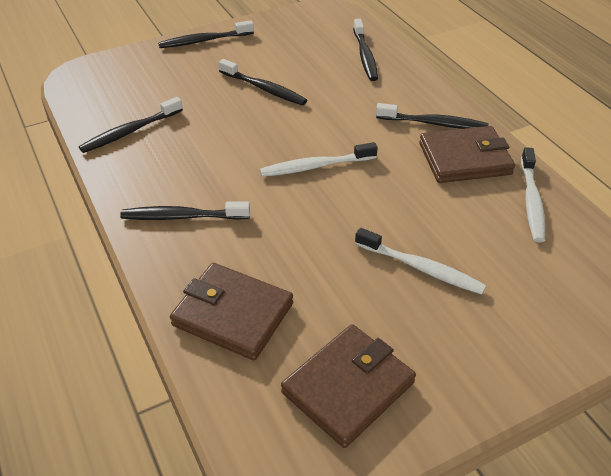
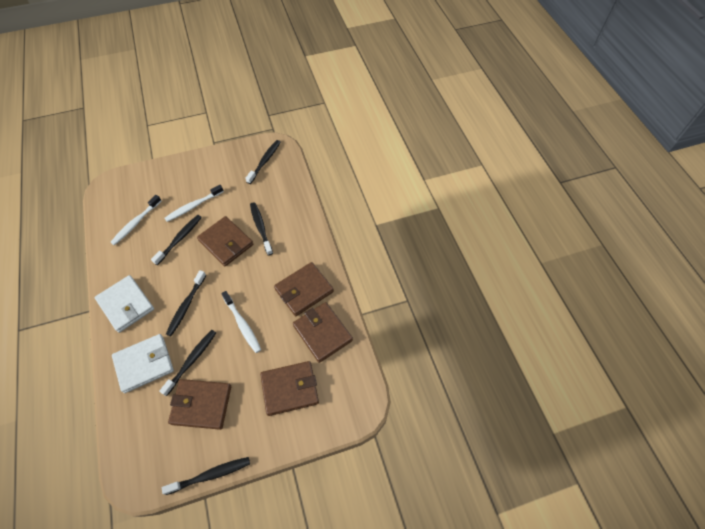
brown wallet: [170,263,293,360] [281,324,416,448] [419,126,515,183] = 3 -> [168,379,231,430] [197,216,253,266] [260,361,319,416] [274,262,334,316] [293,302,353,363] = 5
white wallet: none = 0 -> [95,275,154,333] [112,334,174,393] = 2

